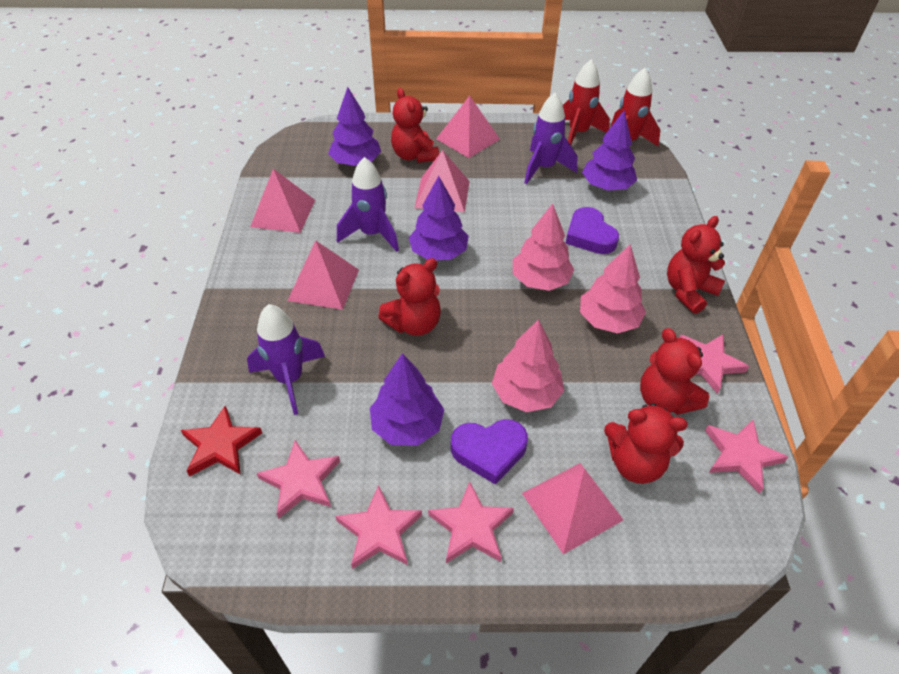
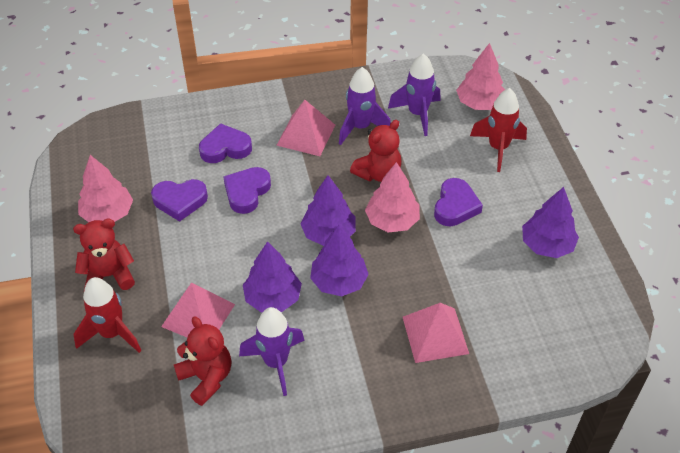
pink pyramid: [250,169,315,233] [287,240,359,310] [414,150,469,212] [436,95,500,158] [522,463,623,554] = 5 -> [161,283,235,337] [276,100,335,156] [403,303,469,363] = 3
pink star: [256,440,340,519] [335,485,422,569] [428,481,514,563] [679,334,749,394] [705,420,788,494] = 5 -> none = 0
purple heart: [451,419,528,485] [565,207,619,254] = 2 -> [151,179,208,222] [199,123,252,163] [223,167,271,214] [434,178,483,226] = 4
red star: [181,406,262,477] = 1 -> none = 0
red teddy bear: [378,258,441,336] [391,88,439,163] [604,403,688,484] [640,328,709,415] [667,216,725,314] = 5 -> [73,219,135,290] [174,316,232,406] [350,120,401,182] = 3

